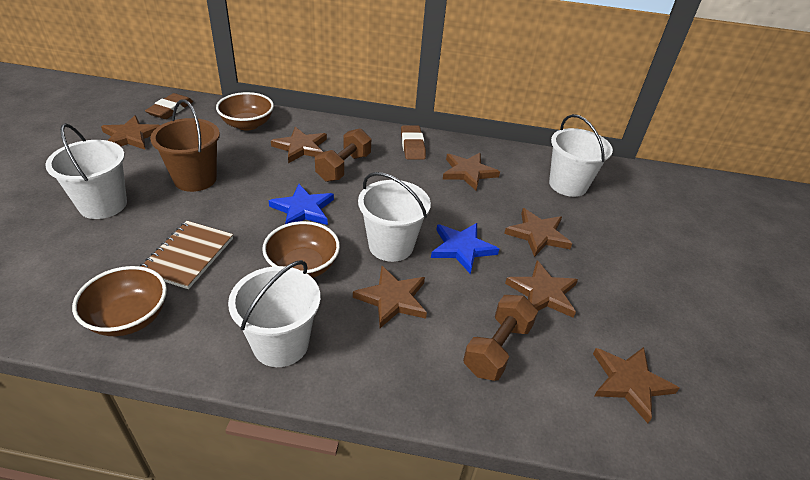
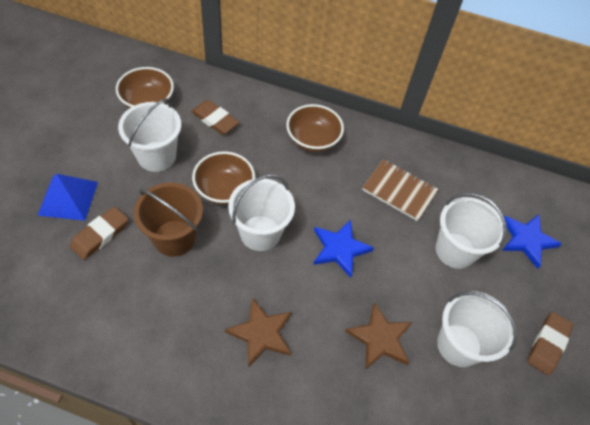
blue pyramid: none = 0 -> [37,174,98,221] = 1
brown dumbbell: [315,128,371,182] [463,295,538,381] = 2 -> none = 0
brown eraser: [145,93,193,119] [401,125,426,160] = 2 -> [70,206,128,260] [191,100,239,134] [527,312,573,375] = 3
brown star: [101,115,160,150] [271,127,327,163] [353,266,427,328] [443,153,500,191] [504,208,572,257] [505,260,578,318] [593,347,680,423] = 7 -> [225,298,292,368] [345,302,412,370] = 2

